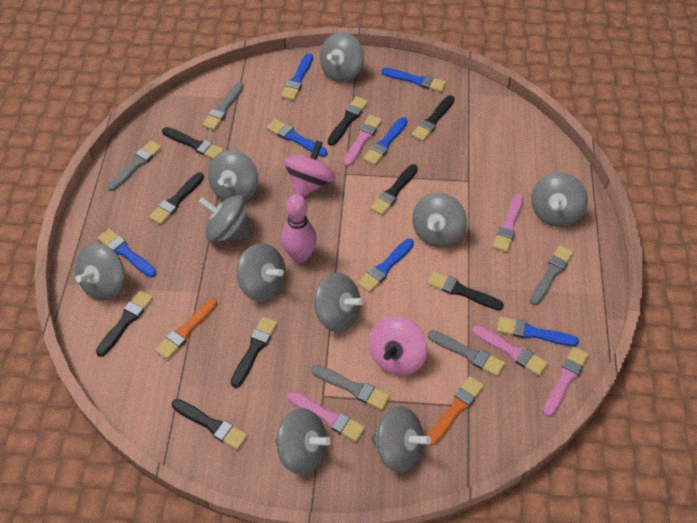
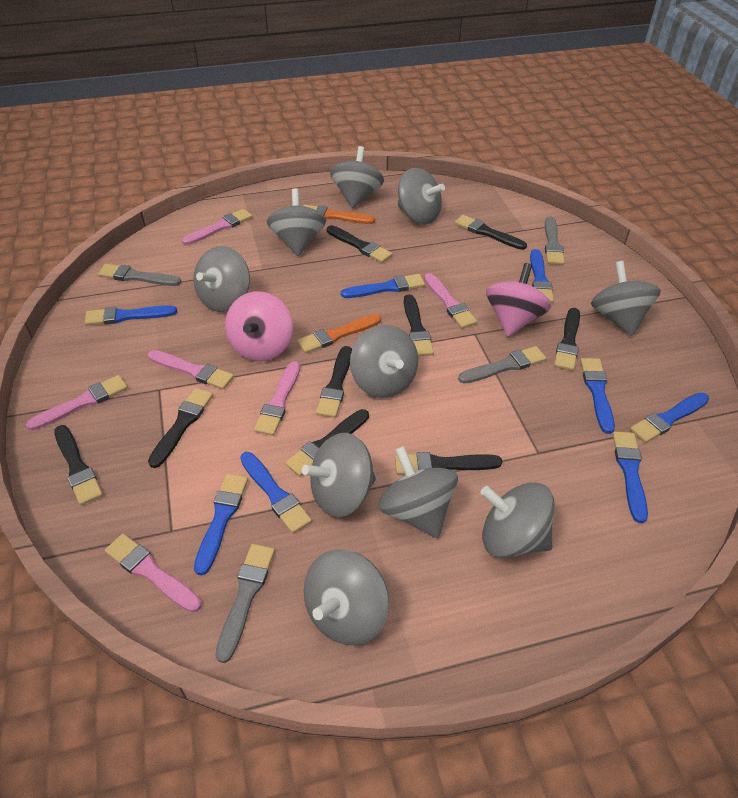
blue brush: [98,229,156,277] [267,119,327,157] [281,53,313,100] [358,239,414,293] [363,117,408,165] [381,68,446,92] [497,317,579,346] = 7 -> [85,305,177,325] [194,473,248,575] [240,452,312,534] [341,274,425,298] [530,249,554,303] [580,358,615,434] [612,432,648,523] [630,392,709,443] = 8
grey brush: [107,140,162,191] [202,82,244,130] [311,365,390,410] [428,330,505,376] [530,245,574,305] = 5 -> [98,264,181,286] [215,544,275,663] [458,346,546,384] [545,216,565,265] = 4
pink bowling pin: [281,194,317,263] = 1 -> none = 0
pink brush: [287,391,365,442] [343,115,382,166] [472,325,548,376] [493,193,524,252] [543,347,589,417] = 5 -> [26,375,128,431] [105,534,202,613] [148,350,234,390] [182,209,253,245] [254,361,300,436] [424,273,477,328] = 6

